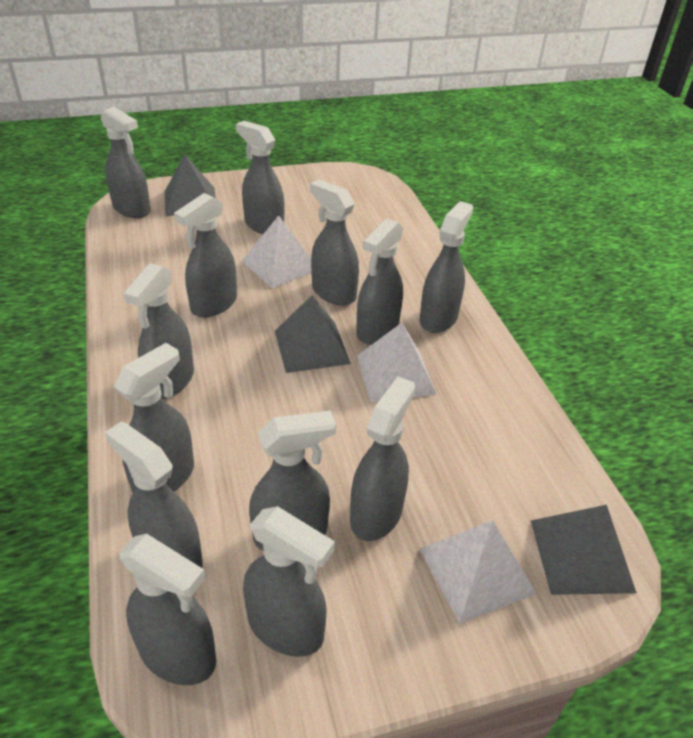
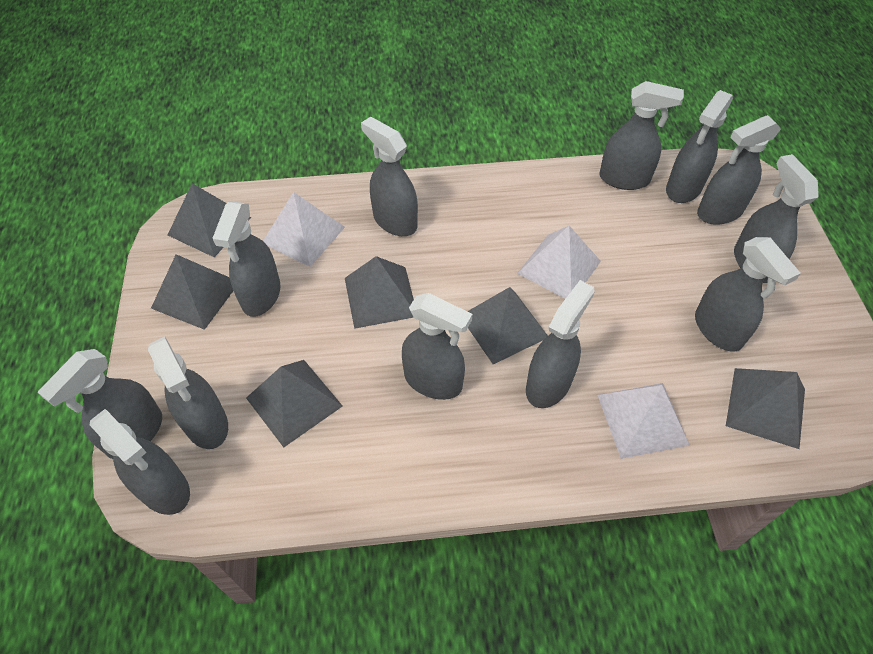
grey pyramid: [165,154,216,216] [275,295,351,373] [531,505,637,595] = 3 -> [151,254,233,330] [168,183,251,257] [246,360,342,447] [345,256,414,329] [467,287,548,364] [726,368,805,449] = 6
grey spray bottle: [101,107,151,218] [105,422,203,568] [114,343,194,493] [119,534,216,685] [123,263,194,399] [174,193,237,317] [236,121,284,234] [243,506,335,657] [249,410,336,551] [310,180,359,305] [350,377,416,541] [356,218,403,345] [420,201,473,333] = 13 -> [38,349,162,459] [90,409,190,515] [148,337,228,449] [213,202,280,317] [361,116,418,236] [402,293,472,400] [526,280,595,408] [599,81,684,190] [666,90,733,203] [695,237,801,352] [697,115,781,225] [734,154,819,283] = 12

